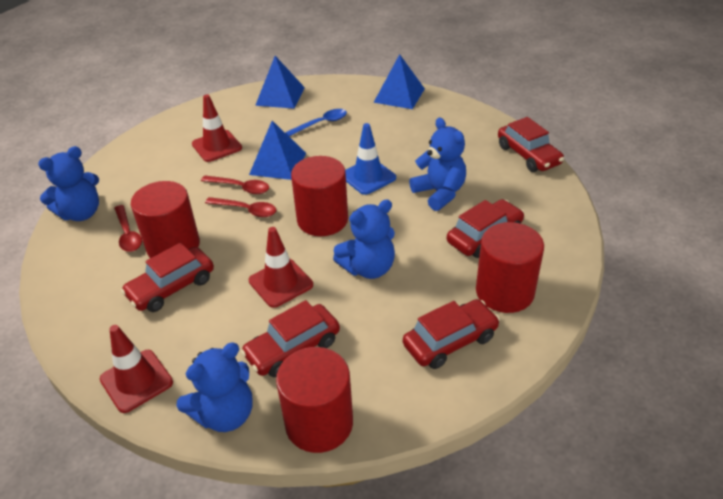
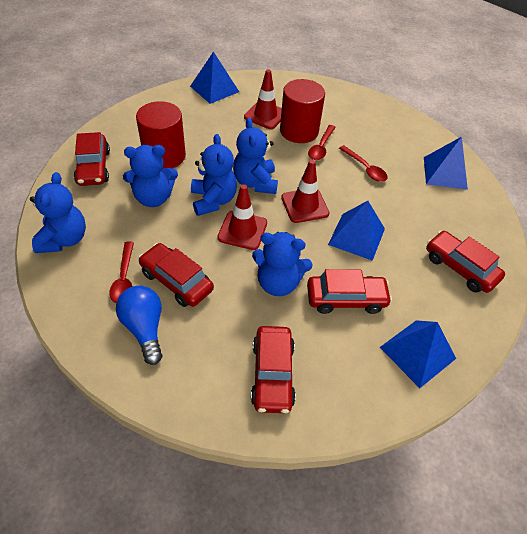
blue light bulb: none = 0 -> [116,286,163,365] = 1
blue pyramid: [249,121,306,180] [255,56,305,109] [373,54,425,109] = 3 -> [190,52,239,104] [328,201,385,261] [380,320,456,388] [424,137,468,190] = 4
blue spoon: [285,109,347,136] = 1 -> none = 0
blue teddy bear: [38,146,99,221] [177,343,253,432] [333,200,395,279] [409,118,466,211] = 4 -> [30,172,86,253] [123,145,178,207] [191,134,237,216] [233,118,278,194] [252,232,313,296] = 5
blue traffic cone: [345,123,396,195] = 1 -> none = 0
red cylinder: [131,181,200,258] [276,347,353,453] [291,156,348,236] [476,222,544,313] = 4 -> [136,101,186,169] [280,79,325,143] = 2

